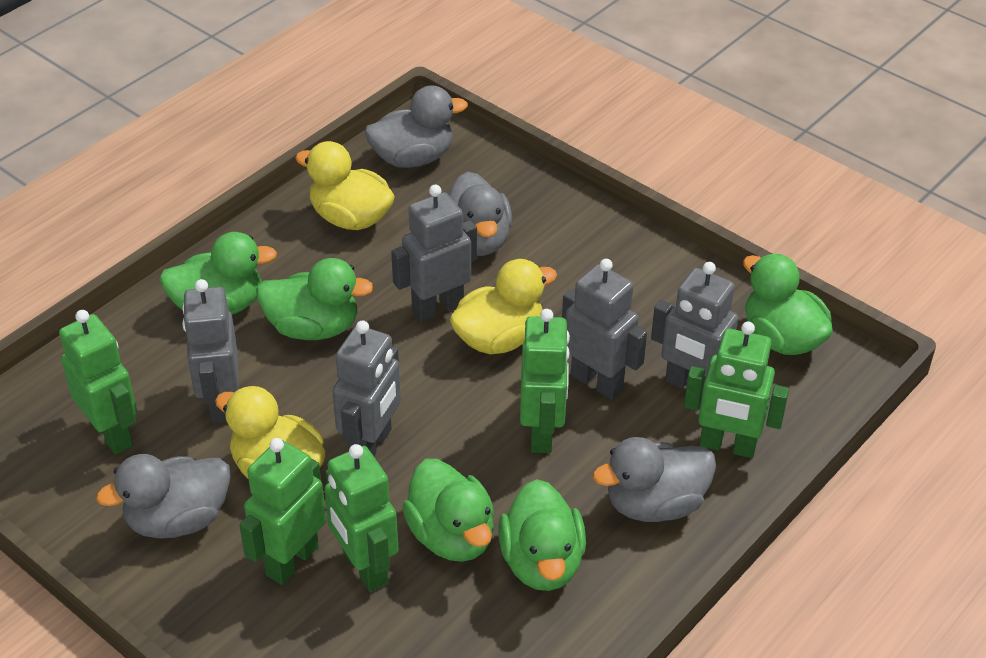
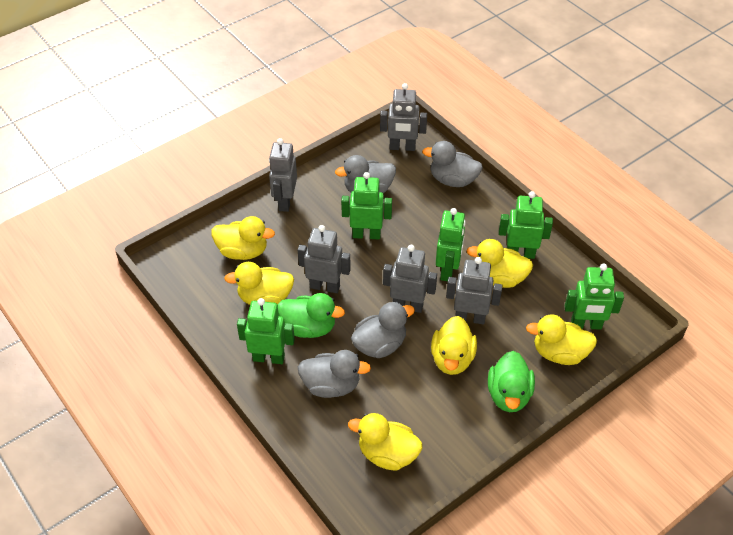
green duck: [159,232,277,315] [256,258,374,340] [402,459,494,562] [498,479,586,591] [743,254,833,355] = 5 -> [277,293,345,338] [488,351,535,412] = 2
yellow duck: [215,386,325,478] [295,141,395,230] [450,259,557,354] = 3 -> [211,216,275,260] [224,262,294,305] [348,413,422,471] [431,316,477,375] [466,239,533,288] [526,314,597,365] = 6

